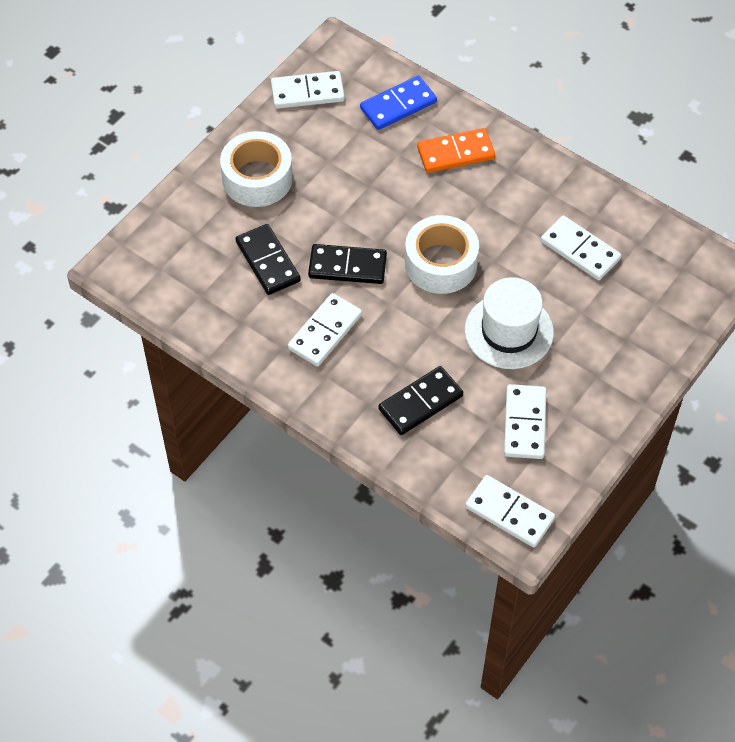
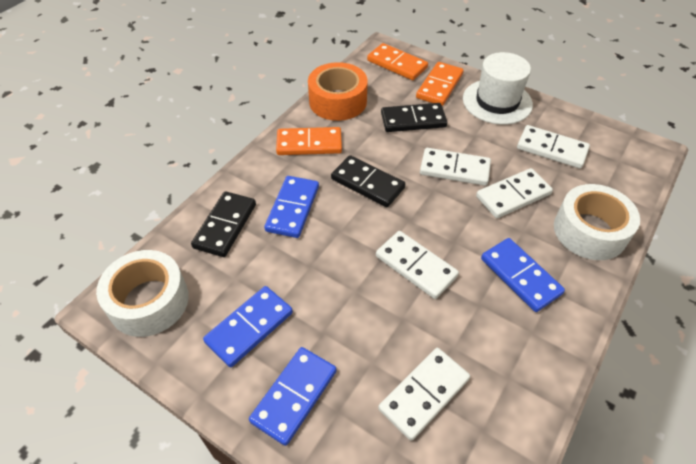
blue domino: [360,76,437,130] = 1 -> [203,286,293,367] [249,347,337,446] [264,176,319,238] [481,238,565,312] = 4
orange domino: [417,128,495,173] = 1 -> [276,127,342,155] [367,43,428,80] [416,62,464,106] = 3
orange tape: none = 0 -> [308,62,368,121] = 1

